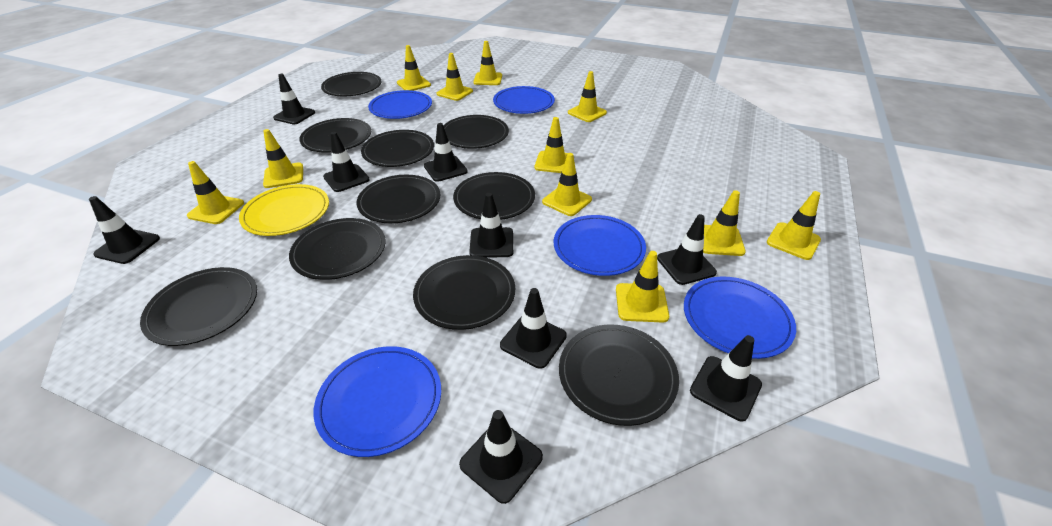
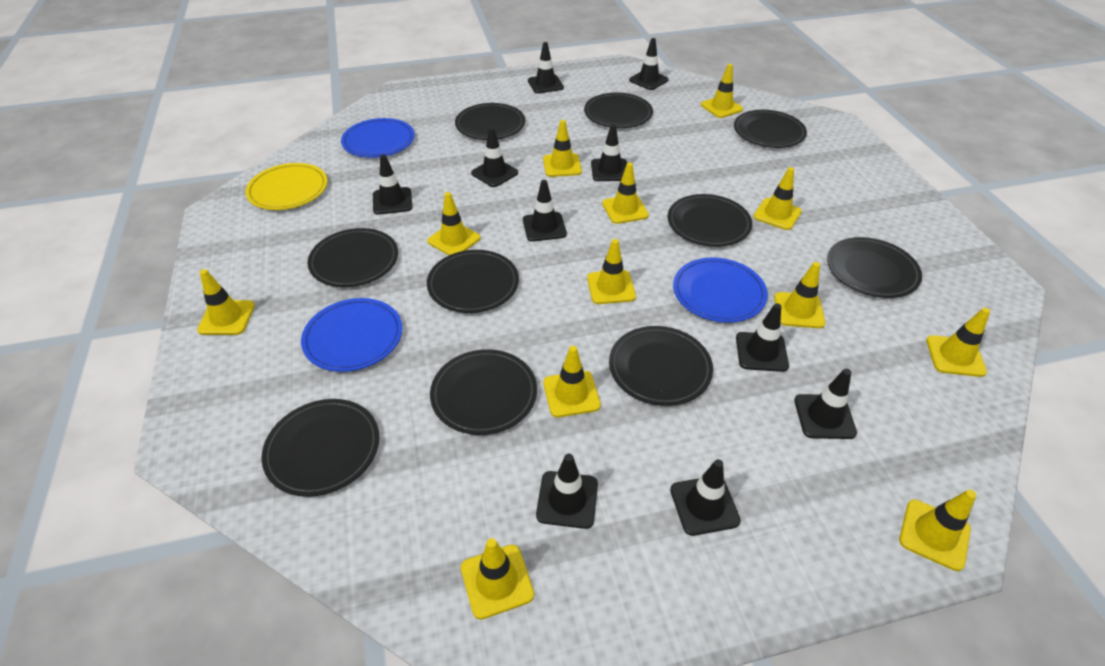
black traffic cone: [89,196,160,264] [273,74,315,124] [323,132,370,192] [424,123,468,182] [459,410,543,504] [469,193,513,258] [500,288,567,369] [657,214,717,285] [690,335,762,421] = 9 -> [373,154,412,215] [471,127,518,187] [523,180,567,242] [528,42,564,93] [536,454,598,529] [591,124,627,181] [629,38,669,90] [670,459,741,536] [736,303,789,372] [794,369,857,439] = 10
blue plate: [314,346,441,457] [368,90,432,119] [493,86,555,114] [554,215,646,276] [684,277,796,359] = 5 -> [301,298,402,372] [341,118,415,158] [673,258,768,323] = 3
yellow traffic cone: [187,161,244,224] [263,129,303,188] [397,45,431,91] [437,53,473,101] [473,41,502,85] [534,117,568,173] [542,153,592,216] [568,71,607,122] [616,251,669,323] [703,190,746,256] [767,191,821,260] = 11 -> [197,269,255,335] [427,192,480,255] [461,538,534,620] [543,120,582,177] [543,346,601,417] [587,239,636,304] [602,163,649,224] [701,64,743,118] [753,167,802,230] [774,262,825,328] [899,490,976,571] [926,308,990,377] = 12

